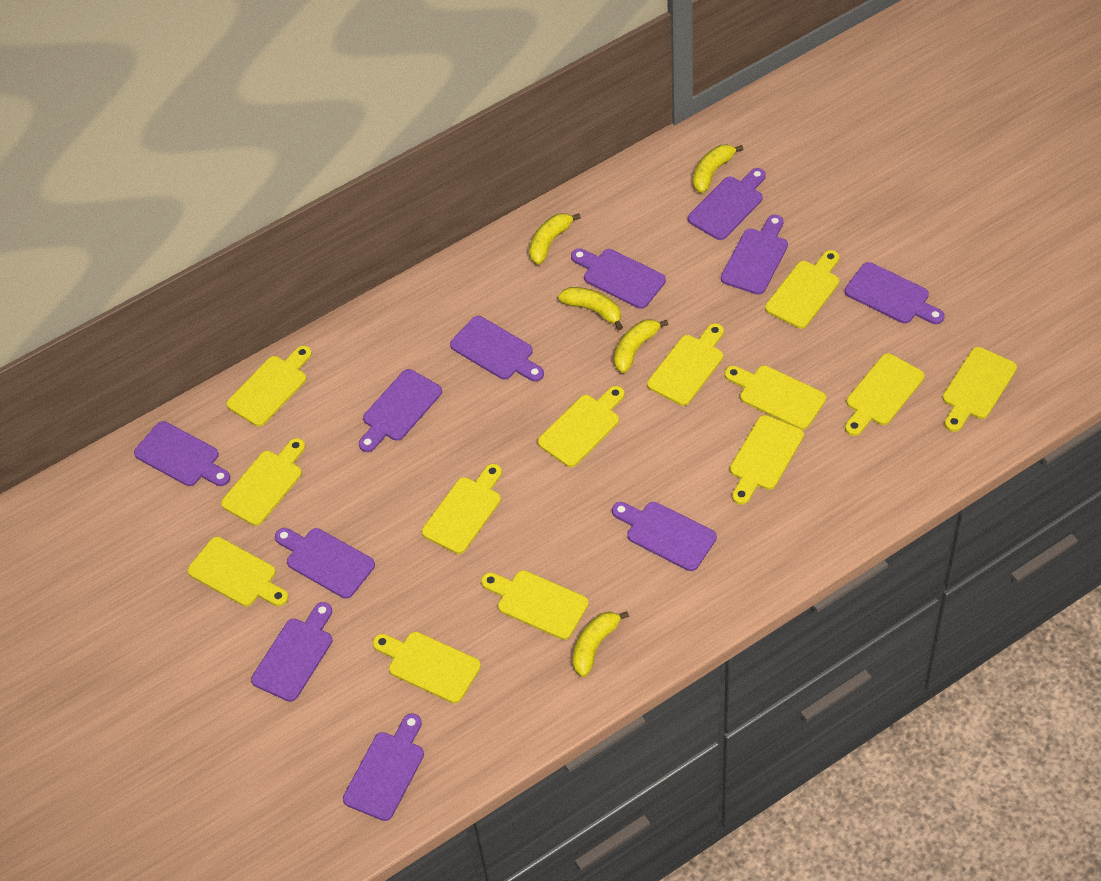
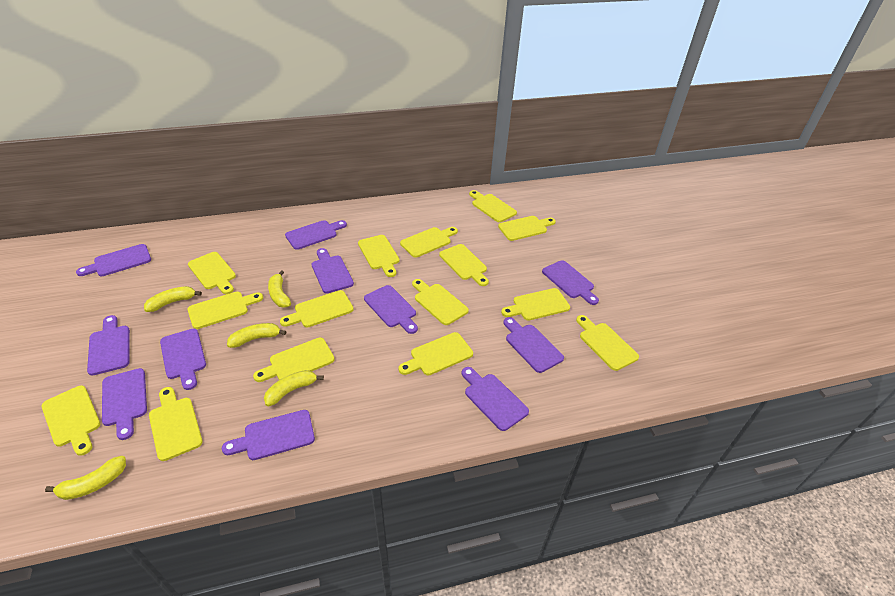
yellow cutting board: [187,537,289,606] [221,438,305,526] [226,346,312,427] [373,632,481,703] [422,464,502,554] [481,570,589,640] [538,386,625,467] [647,323,724,406] [725,366,826,430] [730,415,804,505] [765,250,839,329] [845,353,925,436] [943,347,1017,432] = 13 -> [42,385,100,456] [149,387,203,461] [187,292,263,329] [188,252,236,294] [253,337,335,382] [280,290,354,327] [358,235,399,277] [398,332,473,375] [400,227,458,258] [412,279,469,325] [439,244,489,286] [469,190,517,222] [498,216,556,241] [501,288,570,321] [576,315,639,371] = 15

